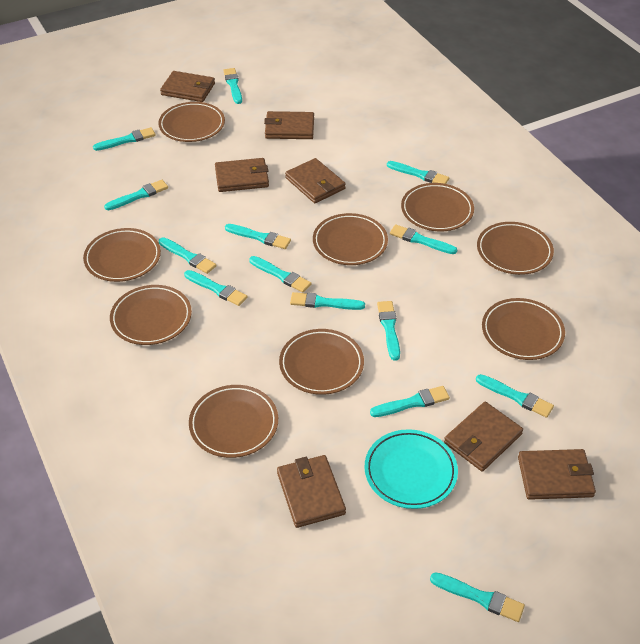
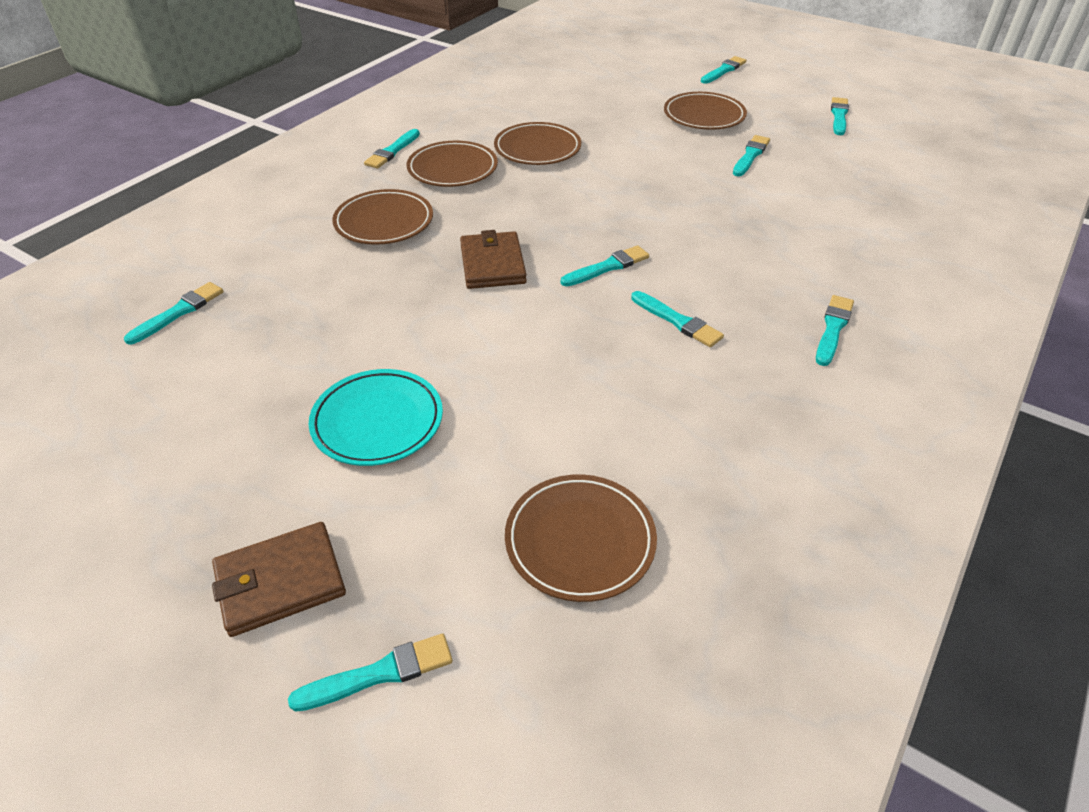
brown plate: [83,228,161,282] [110,285,192,345] [158,102,225,142] [189,385,278,458] [279,329,364,395] [313,213,388,265] [401,183,474,231] [477,222,554,275] [482,298,565,360] = 9 -> [332,189,433,245] [407,141,498,187] [494,122,581,165] [505,474,657,602] [664,92,747,130] = 5
brown wallet: [160,71,215,102] [215,158,269,192] [264,111,314,139] [277,455,346,528] [285,158,346,203] [444,402,523,471] [518,449,596,500] = 7 -> [212,522,346,637] [460,230,527,289] = 2
turquoise brush: [93,127,156,151] [104,180,168,210] [159,237,217,274] [184,270,248,306] [223,68,242,104] [225,224,291,249] [249,256,312,293] [290,292,365,310] [370,386,450,417] [377,301,400,361] [387,161,449,184] [390,224,457,254] [430,572,525,622] [476,374,554,418] = 14 -> [124,282,223,344] [288,633,453,712] [364,129,420,169] [561,245,649,286] [631,291,724,347] [701,56,746,83] [733,135,770,176] [816,295,854,366] [831,97,849,135] = 9

